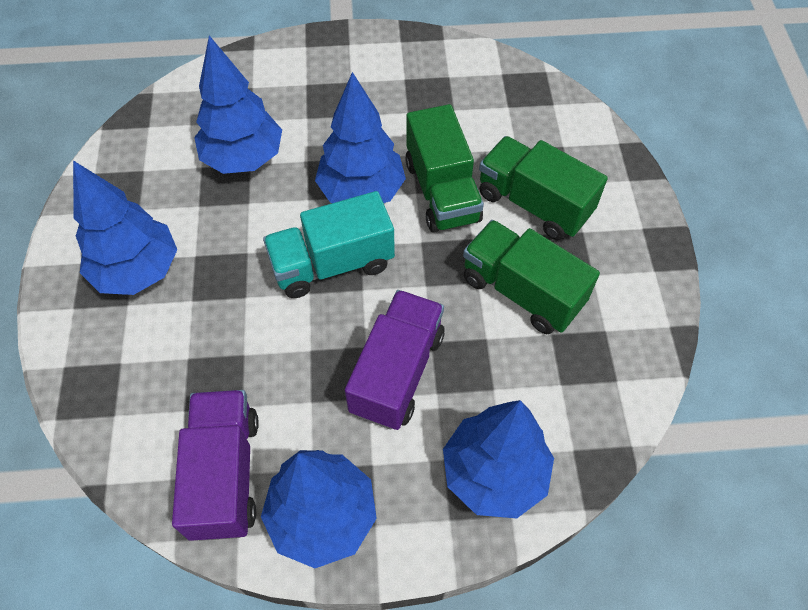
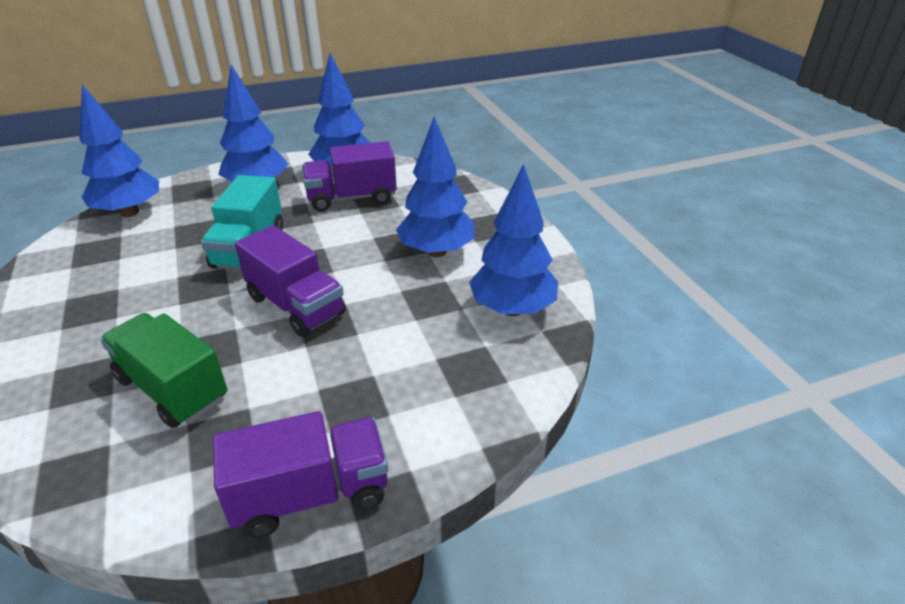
green truck: [405,104,484,232] [463,220,600,334] [479,136,608,240] = 3 -> [100,313,227,428] = 1
purple truck: [172,390,259,541] [345,290,445,430] = 2 -> [213,411,388,538] [235,225,346,337] [302,141,397,211] = 3

